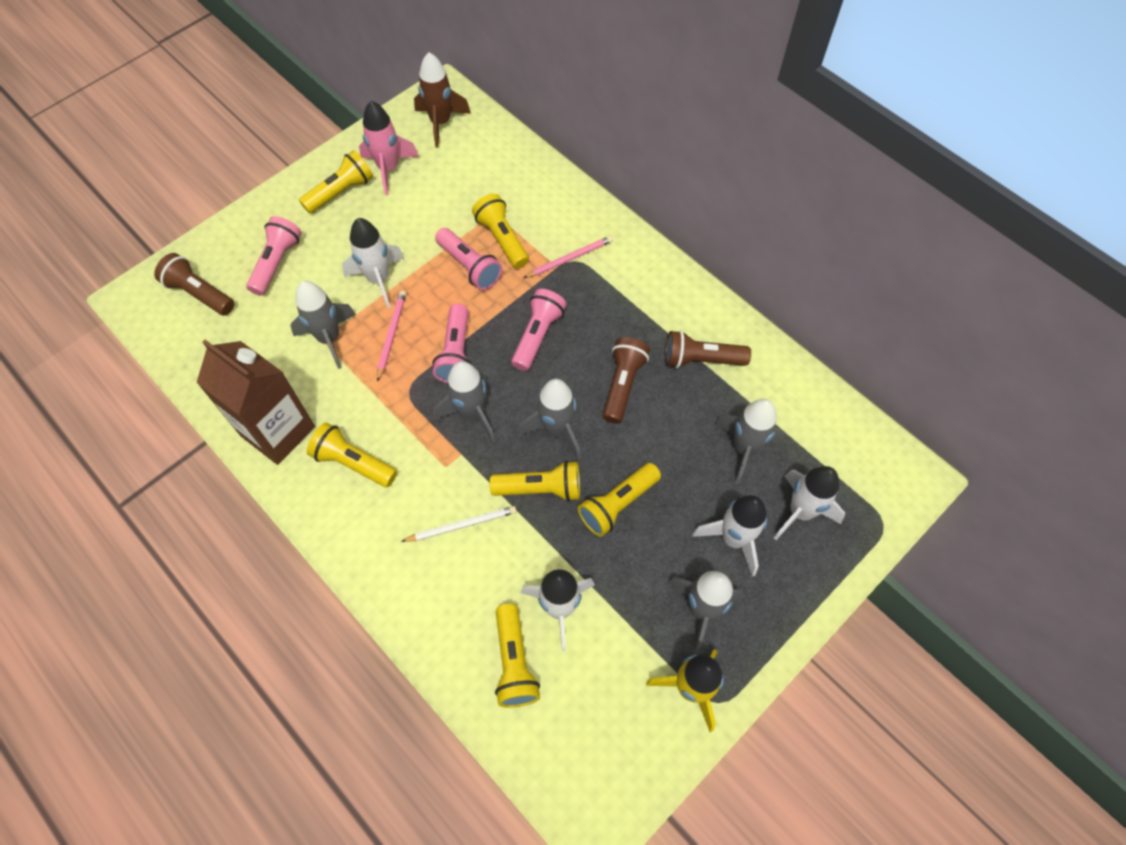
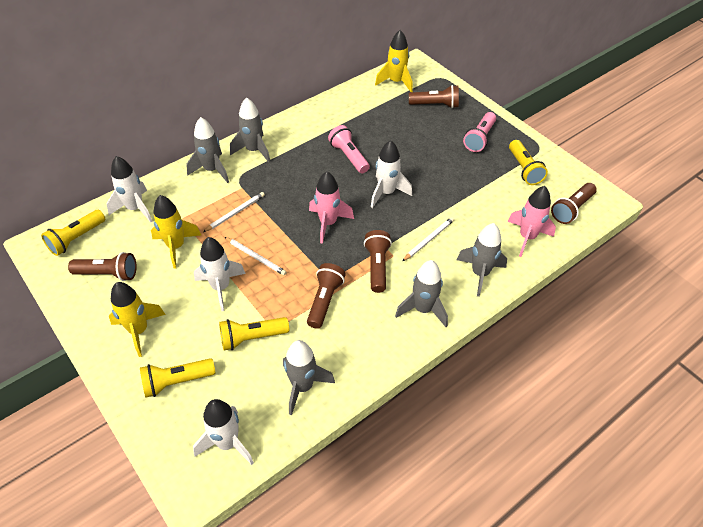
brown carton: [196,340,315,465] = 1 -> none = 0
brown flashlight: [154,253,234,315] [603,337,650,424] [665,330,751,368] = 3 -> [68,252,137,281] [307,263,345,329] [364,230,392,293] [409,85,459,108] [551,183,597,224] = 5
brown rocket: [414,52,471,148] = 1 -> none = 0
pink flashlight: [246,216,301,296] [432,304,470,383] [435,228,502,290] [511,289,567,371] = 4 -> [328,125,370,173] [463,112,496,152] = 2
pink pencil: [377,290,406,382] [523,236,613,278] = 2 -> none = 0
pink rocket: [359,101,419,195] = 1 -> [309,171,354,244] [508,186,556,257] = 2
white pencil: [401,506,517,542] = 1 -> [203,192,265,232] [225,237,287,276] [402,217,454,261] = 3
yellow flashlight: [299,150,373,214] [307,423,397,487] [472,194,529,269] [490,461,580,502] [495,604,540,708] [578,463,661,537] = 6 -> [41,210,105,256] [140,358,215,398] [219,317,289,350] [509,140,548,185] = 4
yellow rocket: [646,649,724,732] = 1 -> [109,282,166,357] [151,195,201,269] [375,30,413,92] = 3

